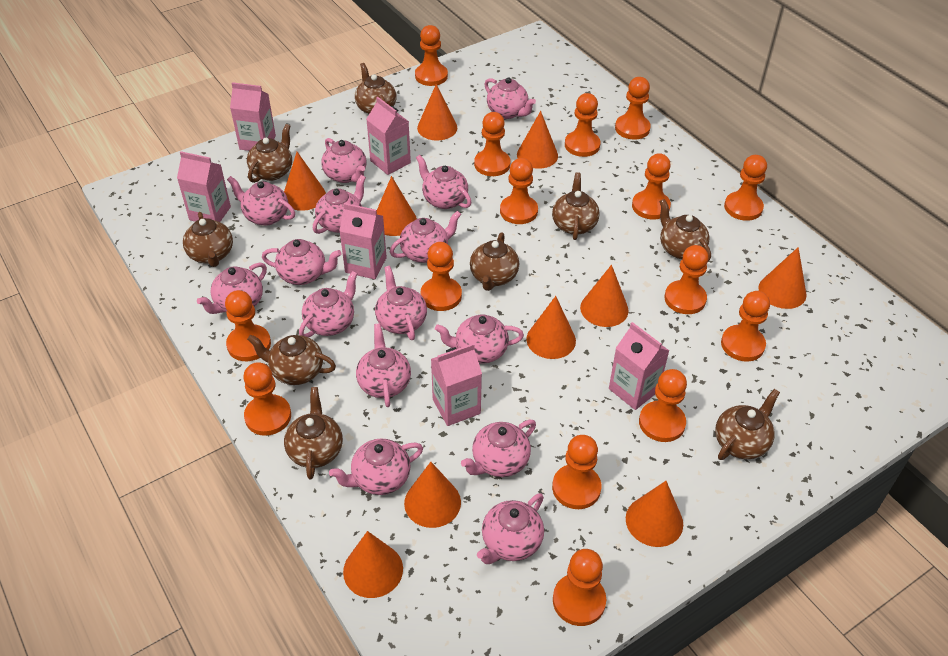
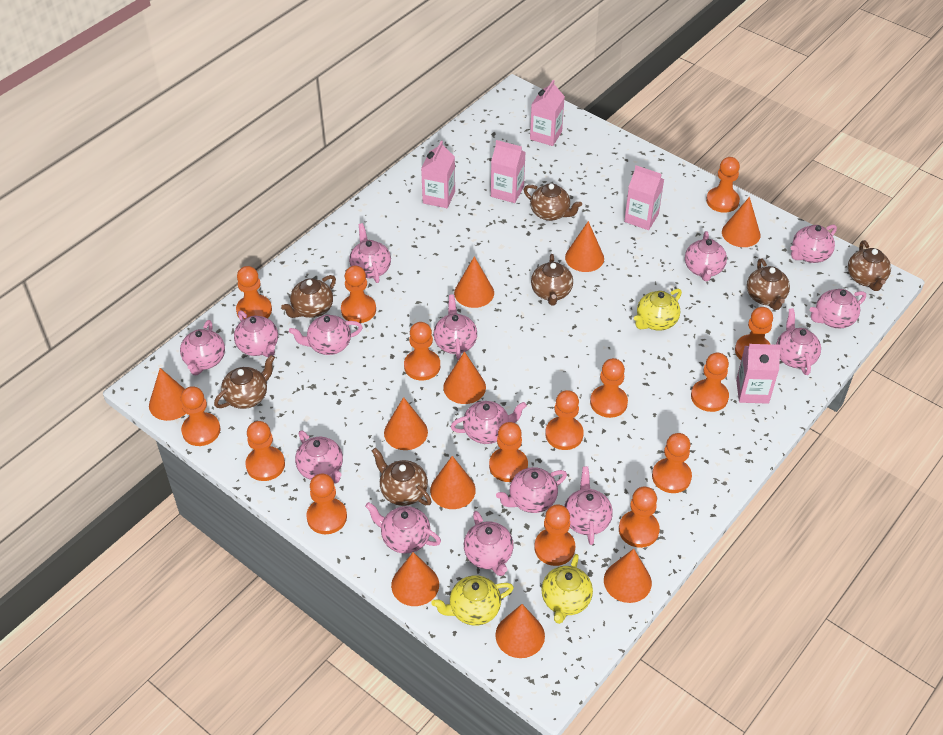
brown teapot: [183,212,233,267] [247,124,292,183] [247,335,336,385] [284,387,343,479] [355,63,397,114] [470,232,519,291] [552,172,600,240] [660,199,711,261] [715,389,780,460] = 9 -> [214,355,275,409] [281,275,336,318] [372,448,432,506] [524,183,582,221] [531,254,573,305] [747,259,790,310] [848,240,891,291] = 7
pink carton: [177,151,231,222] [230,82,276,151] [339,203,387,279] [366,97,411,175] [431,343,482,426] [609,322,669,410] = 6 -> [421,141,455,208] [491,140,526,203] [530,80,565,146] [624,165,664,230] [736,344,781,404] = 5
yellow teapot: none = 0 -> [431,575,514,626] [541,554,593,624] [634,289,682,331] = 3

